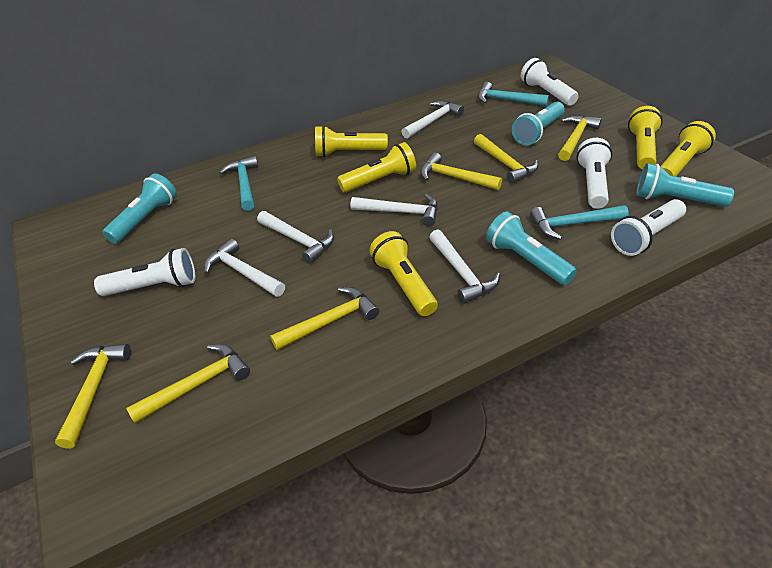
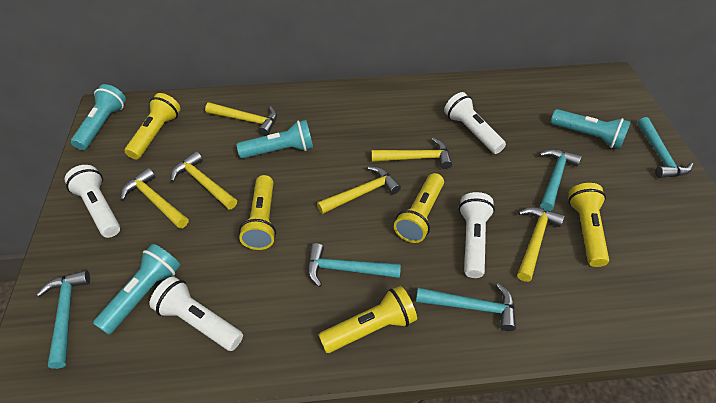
turquoise hammer: [219,156,258,211] [478,82,549,106] [530,205,629,240] = 3 -> [36,270,90,369] [307,243,401,287] [416,283,516,331] [539,149,582,211] [638,117,693,178] = 5
white hammer: [204,239,285,297] [257,211,334,264] [351,194,438,226] [401,101,464,138] [429,229,500,304] = 5 -> none = 0

